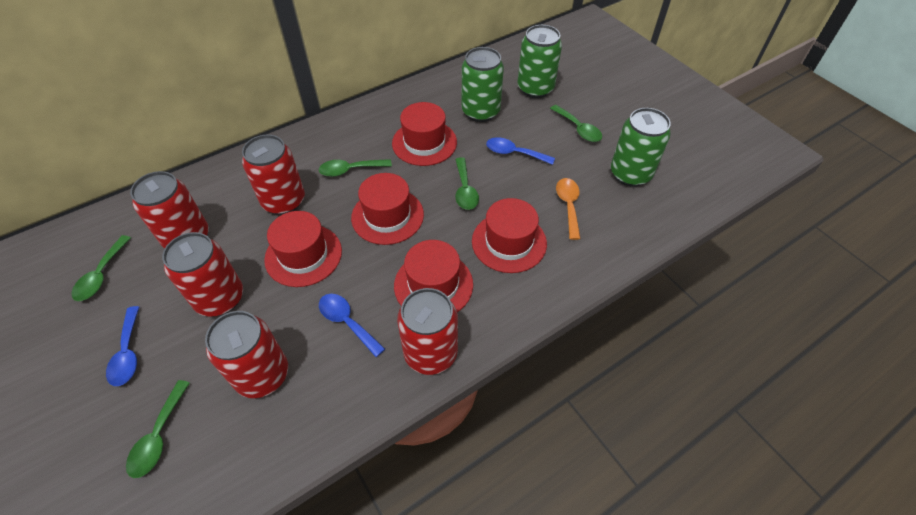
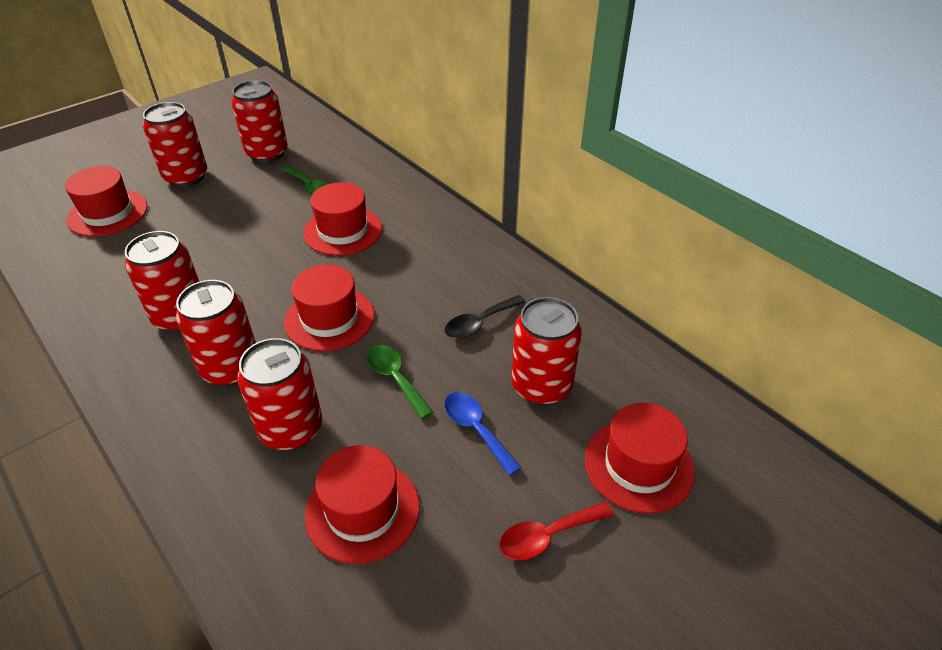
black spoon: none = 0 -> [445,295,526,339] = 1
blue spoon: [106,306,139,386] [319,294,385,357] [486,137,555,165] = 3 -> [444,392,521,476] = 1
green can: [462,47,504,122] [517,25,562,98] [611,108,671,187] = 3 -> none = 0
green spoon: [72,235,131,301] [126,380,190,478] [319,159,392,177] [455,157,479,210] [550,105,602,142] = 5 -> [281,166,328,196] [367,345,433,419] = 2
orange spoon: [556,178,581,240] = 1 -> none = 0
red can: [130,171,209,249] [162,232,243,317] [205,311,288,398] [242,135,305,215] [397,288,458,375] = 5 -> [125,231,199,332] [143,102,207,187] [176,280,256,386] [231,80,288,163] [237,338,322,451] [511,297,582,406] = 6
red spoon: none = 0 -> [499,502,614,560] = 1

